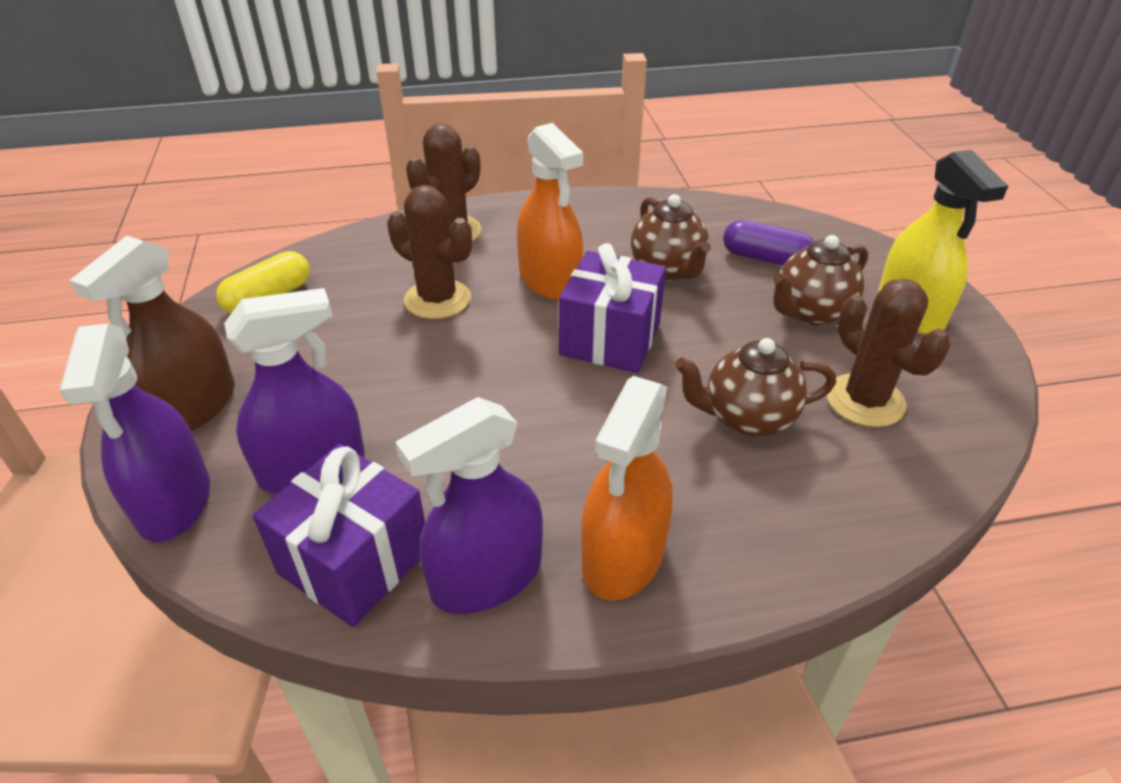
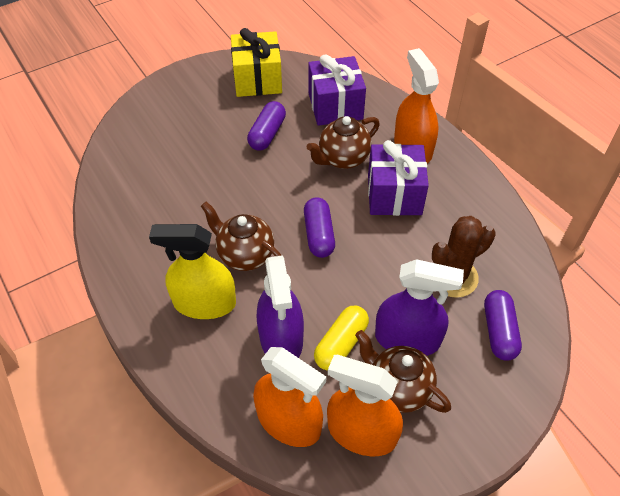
brown cactus: [387,185,472,319] [406,123,481,241] [827,279,950,427] = 3 -> [432,216,496,298] = 1
brown spray bottle: [69,236,235,431] = 1 -> none = 0
orange spray bottle: [517,123,583,301] [581,376,673,601] = 2 -> [253,347,326,447] [327,355,403,456] [394,48,439,164] = 3
purple capsule: [723,220,814,265] = 1 -> [247,101,286,151] [304,197,335,258] [484,290,522,361] = 3
purple spray bottle: [60,323,210,542] [224,288,365,494] [395,397,543,614] = 3 -> [257,255,304,358] [375,259,464,356] = 2
yellow gift: none = 0 -> [231,28,282,97] = 1

